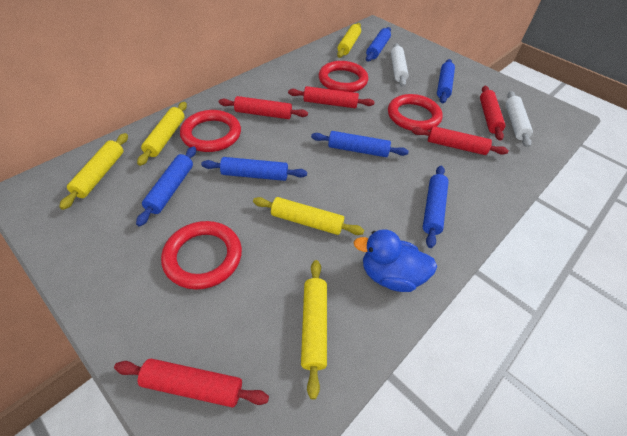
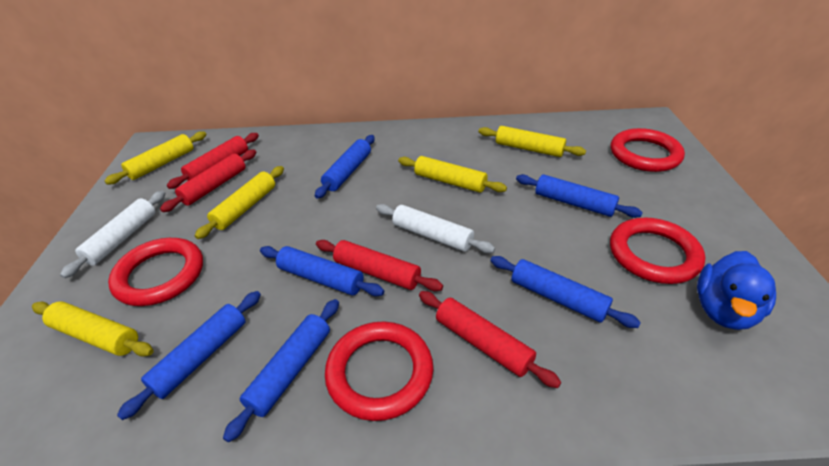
red rolling pin: [114,359,269,408] [219,96,308,119] [288,86,375,108] [412,126,509,155] [480,86,505,141] = 5 -> [160,149,256,212] [167,133,259,189] [316,240,443,291] [419,291,561,388] = 4

